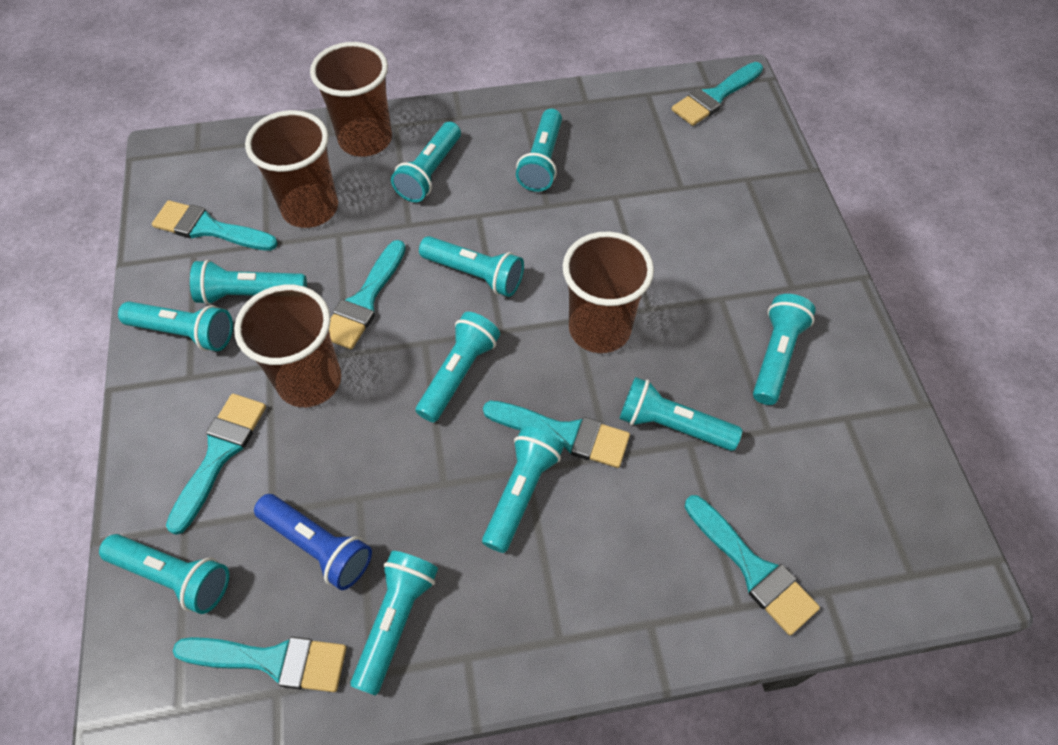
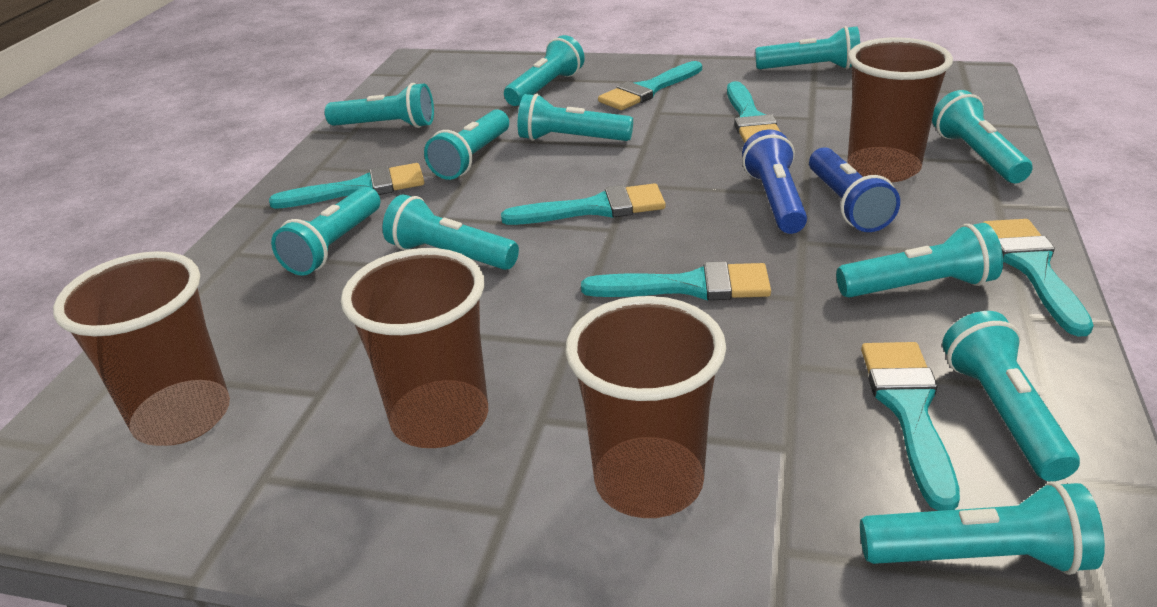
blue flashlight: [254,494,372,590] = 1 -> [742,130,807,234] [809,147,900,232] = 2

